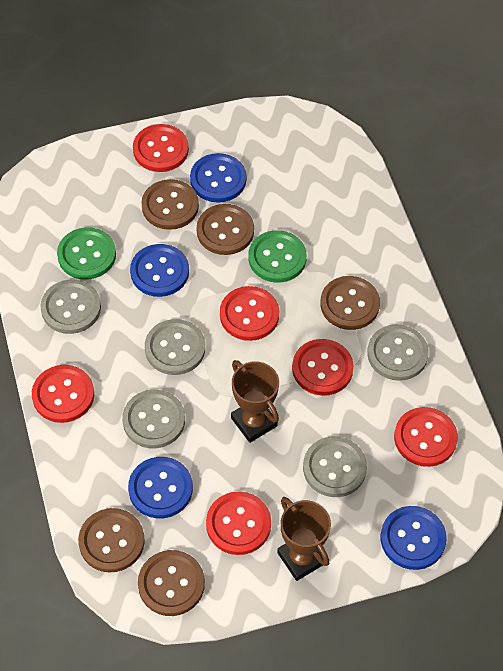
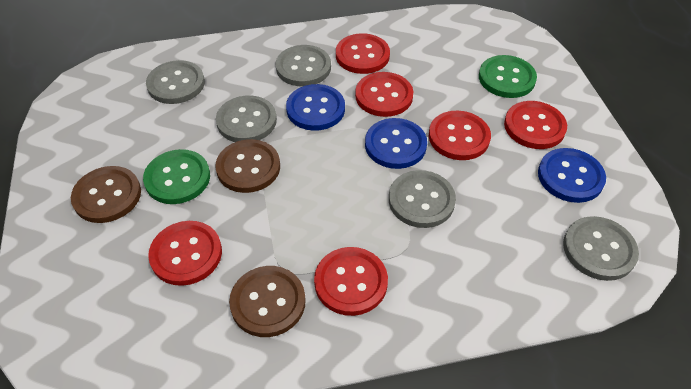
blue button: [128,457,193,518] [130,244,189,297] [190,153,246,203] [381,506,447,570] = 4 -> [286,84,345,131] [365,118,427,169] [538,148,606,203] = 3
brown button: [78,508,145,573] [138,550,205,616] [141,179,199,230] [197,204,254,255] [320,276,380,330] = 5 -> [71,166,141,223] [215,139,280,193] [229,266,306,337] = 3
brown trophy: [231,360,279,443] [277,497,331,581] = 2 -> none = 0

